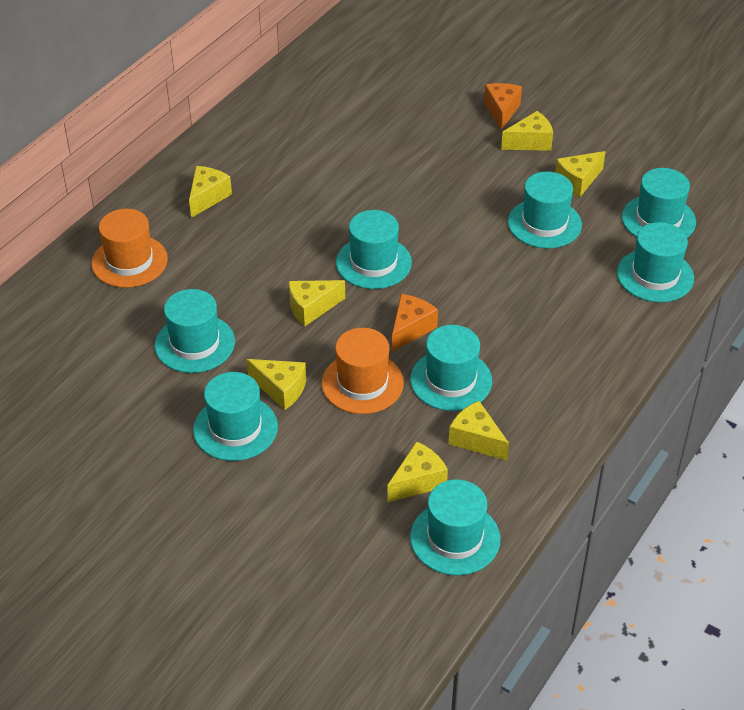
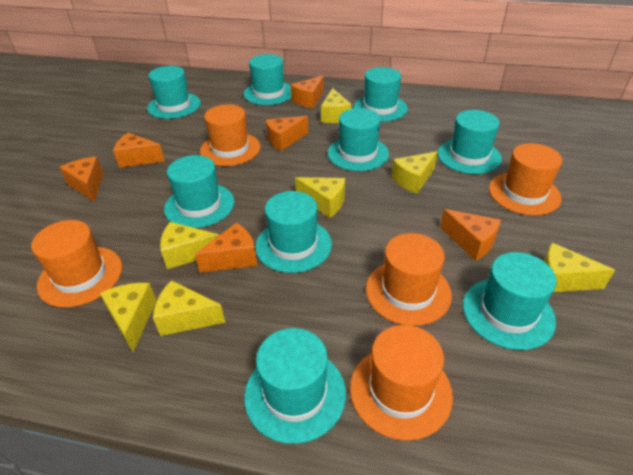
orange cheese: [392,294,438,352] [484,83,522,130] = 2 -> [59,157,103,202] [113,133,165,168] [195,222,257,273] [266,116,308,151] [291,76,324,108] [440,209,501,261] = 6
orange hat: [91,209,168,288] [322,328,404,414] = 2 -> [31,220,122,307] [200,104,261,166] [350,325,453,441] [366,233,452,326] [489,143,562,216] = 5
turquoise hat: [155,289,235,373] [193,372,278,461] [336,210,412,289] [410,325,492,411] [410,479,500,575] [508,172,582,249] [617,222,694,302] [622,168,696,238] = 8 -> [147,66,201,119] [164,155,234,228] [244,54,291,105] [244,328,346,444] [255,191,332,273] [328,108,389,171] [353,67,408,122] [438,110,502,174] [463,252,557,350] = 9

